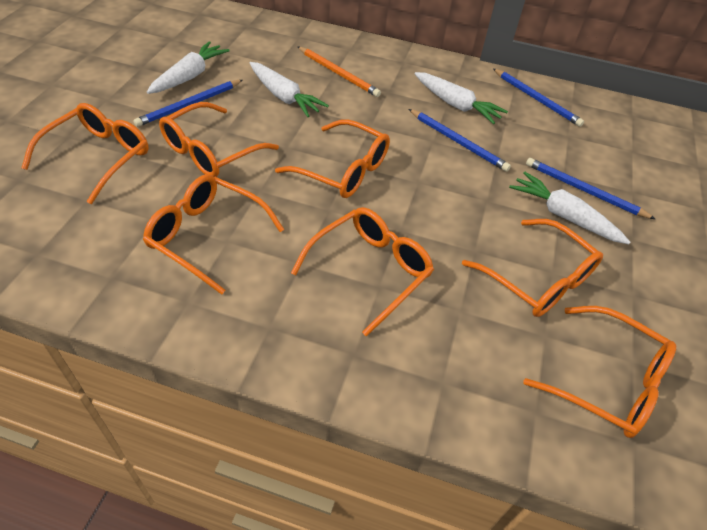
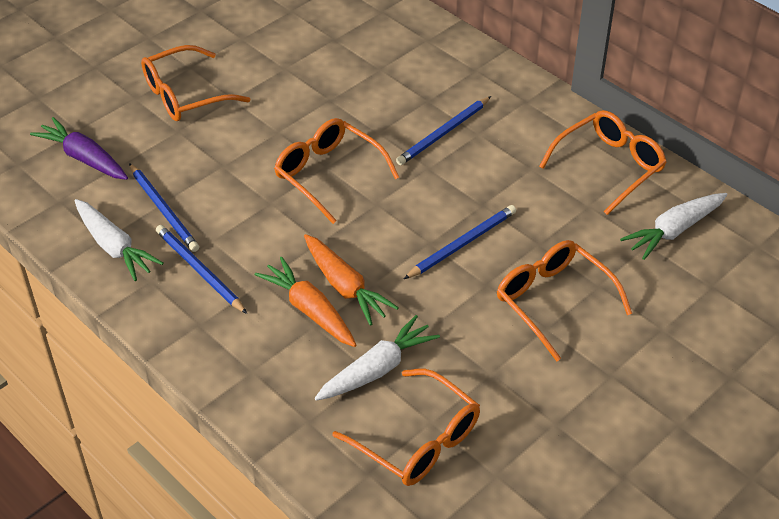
orange carrot: none = 0 -> [255,257,356,347] [304,234,399,326] = 2
orange glasses: [21,103,149,204] [143,174,284,295] [159,102,279,177] [275,119,390,198] [291,207,434,337] [462,219,603,317] [523,306,676,438] = 7 -> [141,45,250,121] [274,118,399,224] [332,369,480,486] [497,240,632,362] [539,110,667,215] = 5
orange pencil: [297,46,381,97] = 1 -> none = 0
purple carrot: none = 0 -> [30,117,128,180] = 1
white carrot: [147,42,230,94] [250,62,329,117] [415,72,508,124] [509,172,630,244] = 4 -> [75,199,164,281] [315,315,440,401] [620,193,727,260] = 3

